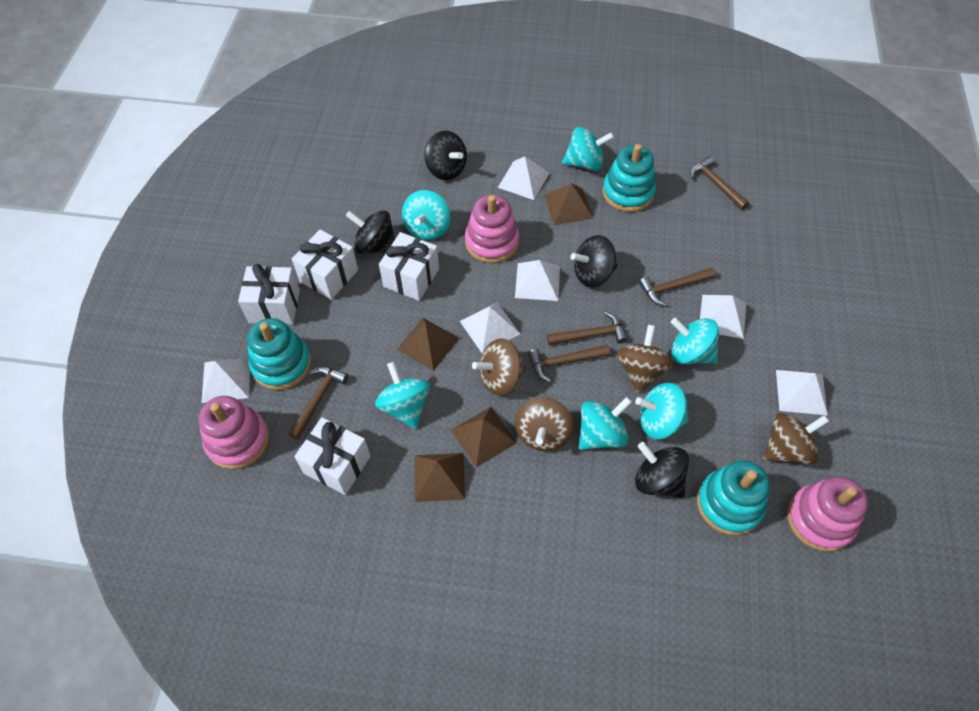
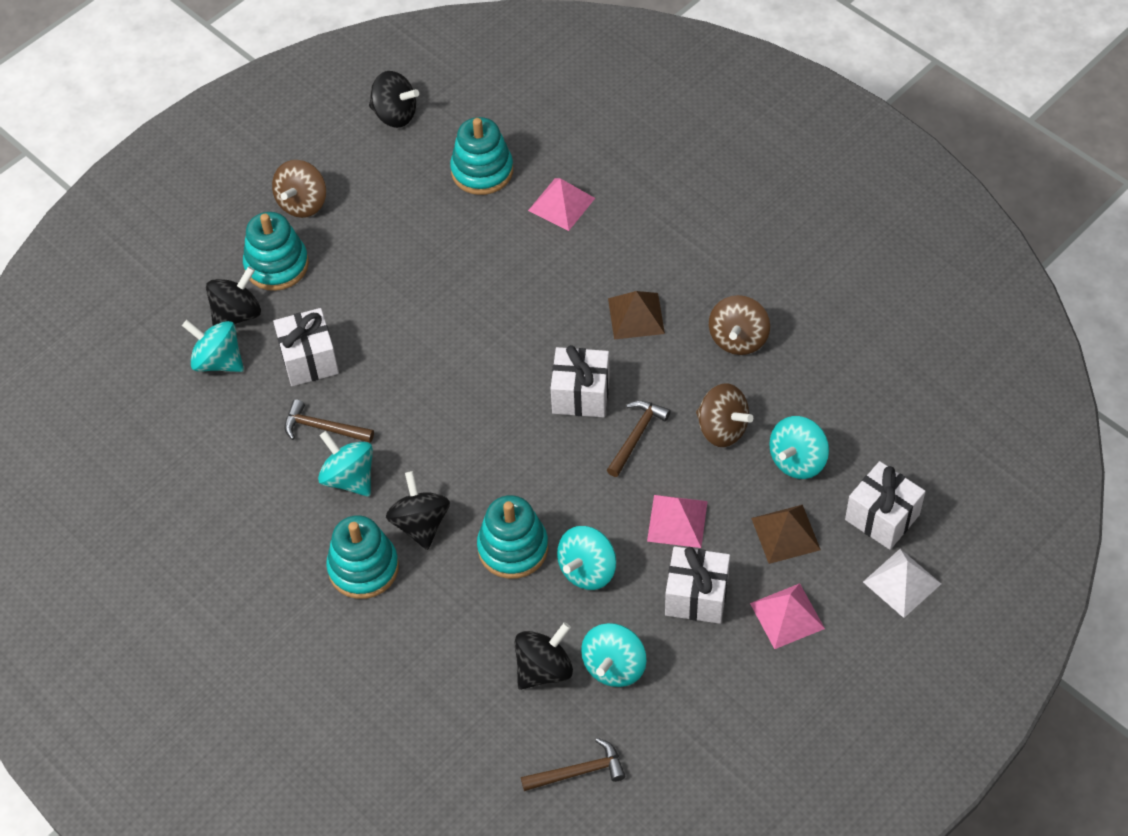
brown hammer: [288,367,349,440] [528,345,610,382] [547,312,628,345] [639,267,716,306] [690,156,749,210] = 5 -> [284,399,374,443] [521,738,626,791] [607,400,671,477] = 3
brown pyramid: [397,318,460,371] [415,453,465,502] [451,407,517,467] [544,183,594,225] = 4 -> [608,291,665,339] [751,505,821,564] = 2
brown spinning top: [472,338,527,395] [515,397,574,451] [617,325,674,393] [763,413,829,465] = 4 -> [272,160,326,218] [696,383,753,447] [709,295,770,355] = 3
pink pyramid: none = 0 -> [528,178,595,231] [647,495,708,548] [750,583,825,649] = 3
pink stacking toy: [198,396,269,469] [465,195,519,263] [787,476,868,552] = 3 -> none = 0
turquoise spinning top: [375,362,430,429] [402,190,451,240] [562,127,614,171] [579,397,632,450] [635,383,689,439] [671,318,719,365] = 6 -> [182,320,244,372] [318,431,373,497] [557,526,617,590] [581,623,646,687] [769,416,829,479] = 5
turquoise stacking toy: [247,318,311,390] [602,144,656,212] [697,460,770,536] = 3 -> [243,212,309,291] [326,515,399,599] [450,117,513,195] [477,495,548,579] = 4
white pyramid: [202,358,250,403] [460,302,520,354] [498,157,549,200] [515,260,560,301] [700,295,746,339] [776,370,828,415] = 6 -> [863,549,941,618] = 1

